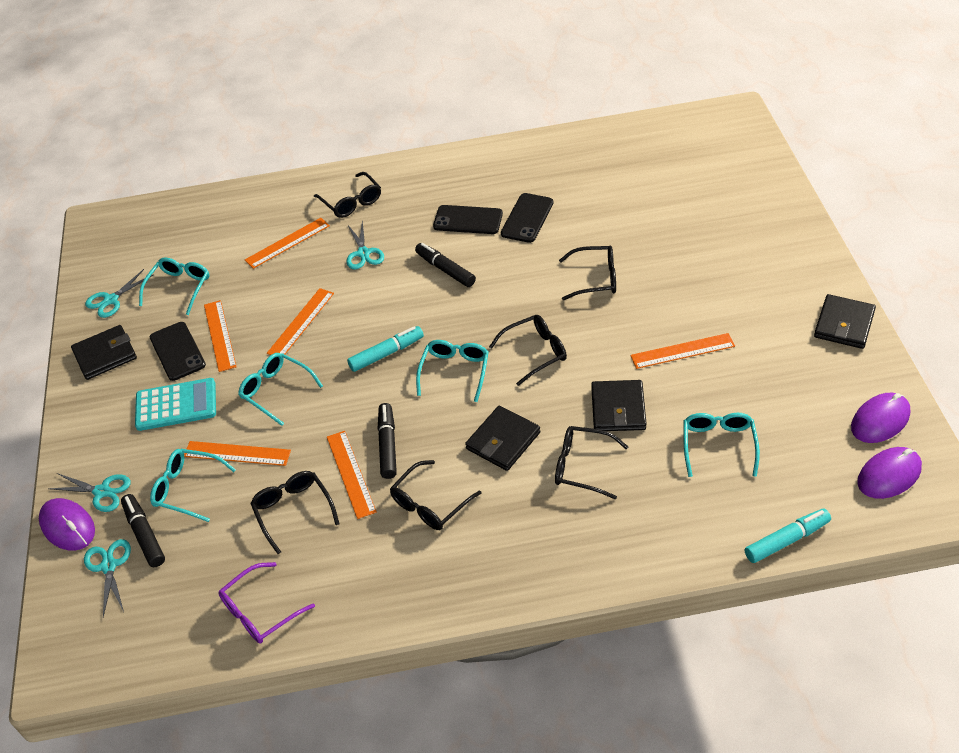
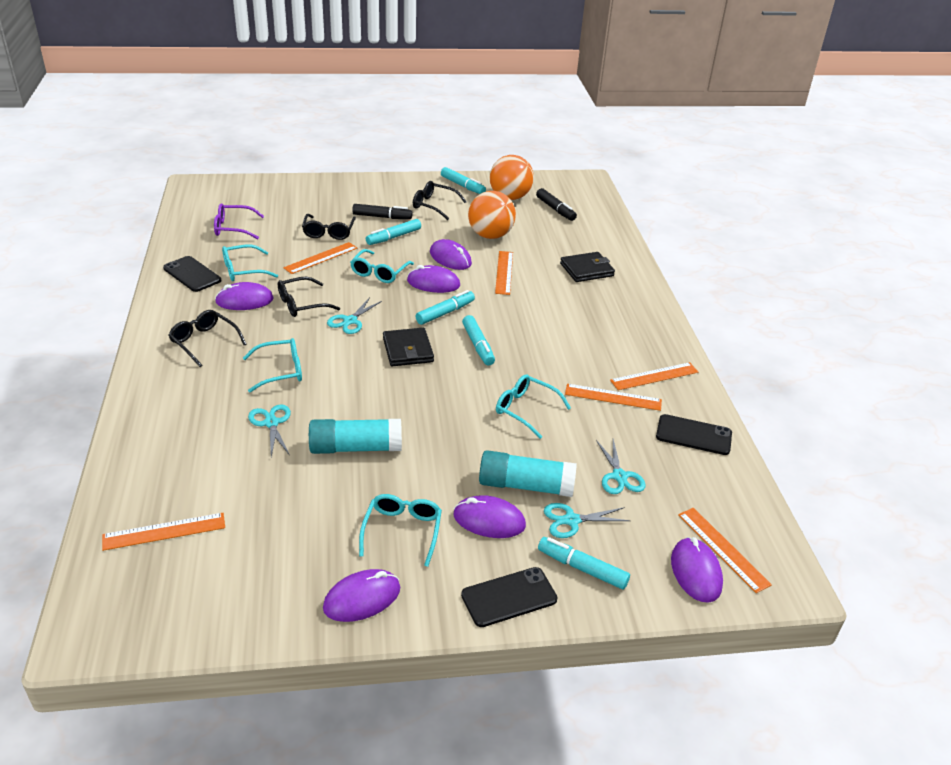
black glasses: [250,471,340,554] [314,172,381,218] [390,460,481,530] [489,315,567,386] [555,426,628,499] [559,246,616,301] = 6 -> [168,310,246,367] [278,277,340,317] [302,214,356,240] [413,181,467,220] = 4
black marker: [121,494,165,567] [377,403,397,479] [415,243,476,287] = 3 -> [352,204,413,219] [536,188,577,221] = 2
black wallet: [71,325,137,380] [465,406,541,471] [591,380,647,431] [814,294,876,349] = 4 -> [383,328,434,366] [560,252,615,282] = 2
orange ball: none = 0 -> [468,191,516,239] [490,155,534,200] = 2
purple mouse: [39,498,95,551] [851,393,910,443] [857,447,922,499] = 3 -> [215,282,274,310] [323,569,400,622] [407,265,460,293] [430,239,472,270] [453,495,526,538] [671,537,723,603] = 6
turquoise calculator: [135,378,216,431] = 1 -> none = 0
turquoise glue stick: none = 0 -> [309,419,402,454] [479,450,577,497] = 2
turquoise marker: [347,326,424,372] [745,509,831,563] = 2 -> [366,219,421,245] [416,290,475,325] [441,167,486,194] [462,315,495,365] [538,537,630,589] = 5

